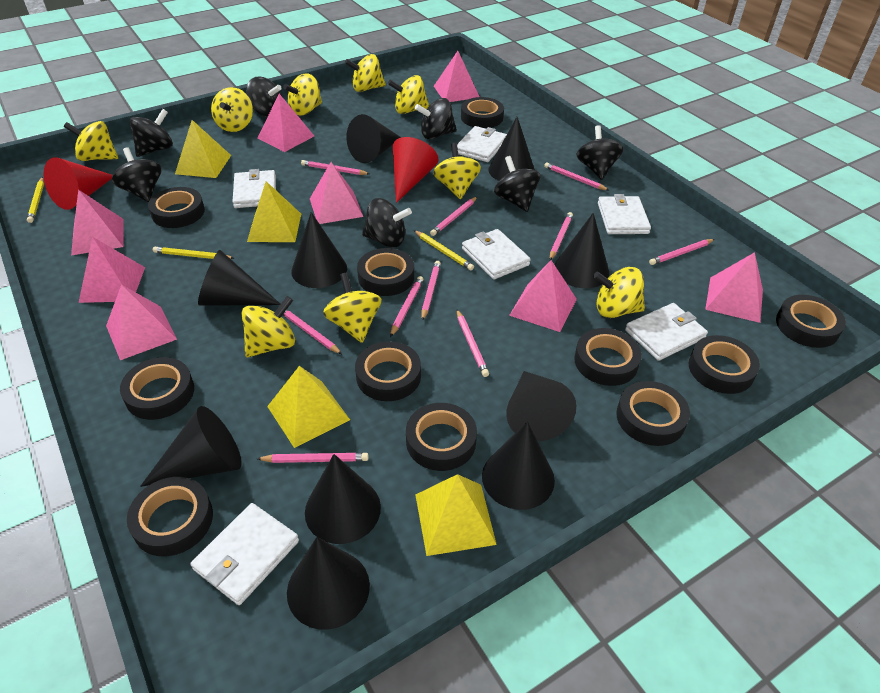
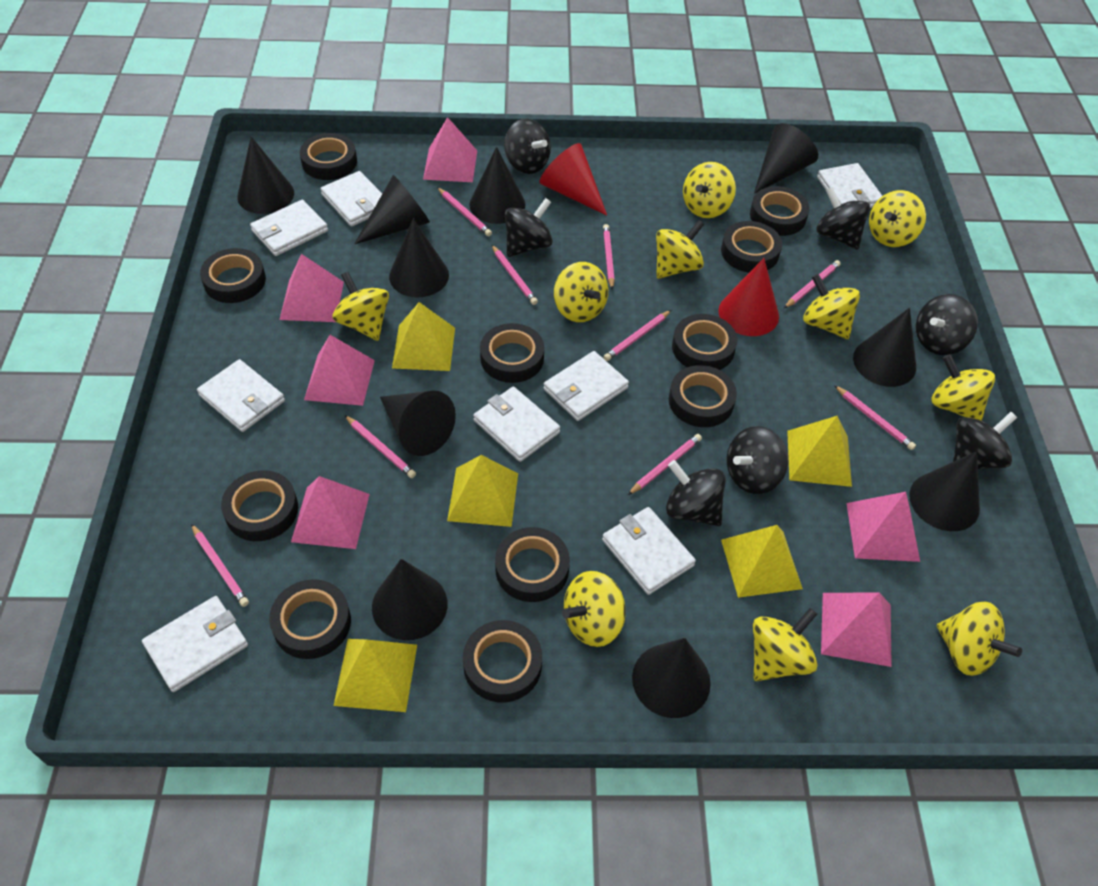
pink pencil: [257,453,369,463] [283,310,342,354] [301,160,370,175] [390,276,424,337] [421,261,441,321] [430,197,477,236] [457,310,489,377] [544,162,609,190] [550,212,573,260] [649,239,715,265] = 10 -> [191,524,249,607] [345,415,416,478] [437,187,492,236] [492,245,538,305] [603,224,615,290] [603,310,671,361] [628,434,702,495] [784,260,841,308] [834,385,916,450] = 9
pink pyramid: [71,190,124,255] [78,237,145,303] [106,284,177,360] [258,94,314,152] [310,162,363,224] [434,51,479,102] [509,260,577,332] [705,252,763,323] = 8 -> [279,254,344,322] [291,476,370,549] [304,335,375,406] [423,117,477,182] [821,592,892,667] [846,492,920,562] = 6
white wallet: [190,503,299,605] [232,169,276,208] [457,126,507,162] [462,229,531,279] [598,194,651,234] [625,303,708,361] = 6 -> [142,596,248,692] [197,359,285,432] [250,200,328,256] [320,171,382,227] [473,386,560,462] [543,351,629,421] [602,507,696,595] [817,163,882,208] = 8
yellow pencil: [27,177,44,223] [153,247,234,259] [414,230,474,270] = 3 -> none = 0
yellow pyramid: [175,120,231,178] [247,181,301,242] [267,366,350,448] [415,474,497,556] = 4 -> [334,639,417,712] [392,302,455,371] [447,455,518,527] [721,525,803,598] [787,416,852,487] = 5
yellow spinning top: [64,121,118,161] [211,87,253,132] [242,296,295,357] [283,74,322,115] [323,273,381,343] [345,54,386,92] [388,75,429,114] [433,143,481,199] [593,267,645,318] = 9 -> [333,272,389,341] [554,262,608,322] [562,571,626,647] [656,220,704,279] [683,162,736,218] [753,608,818,681] [803,274,860,339] [869,190,926,247] [932,354,995,421] [937,601,1022,676] = 10

